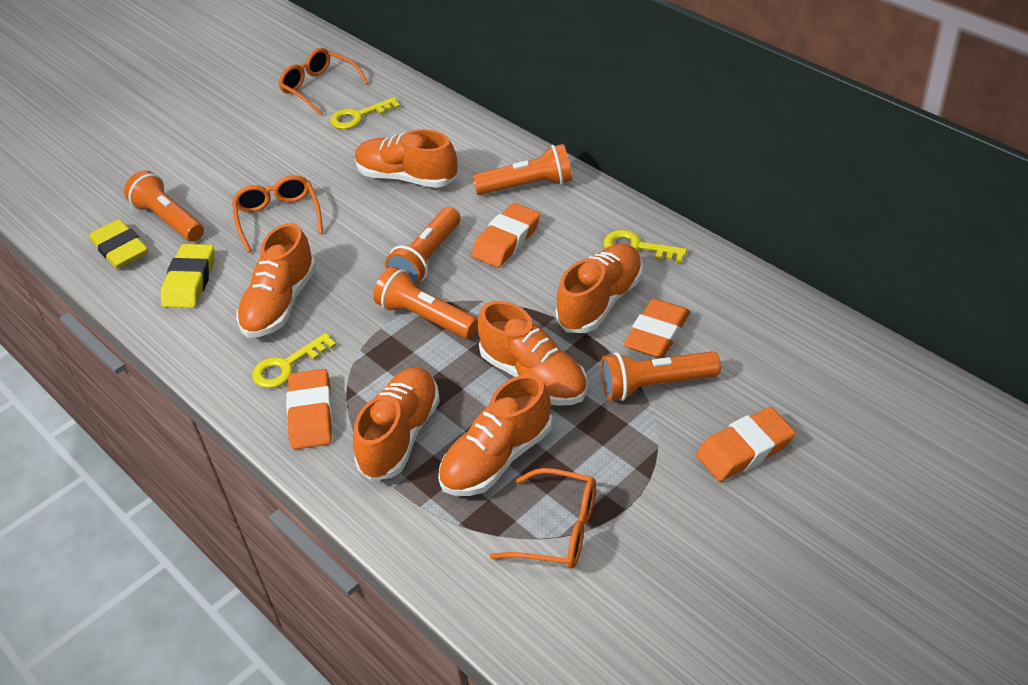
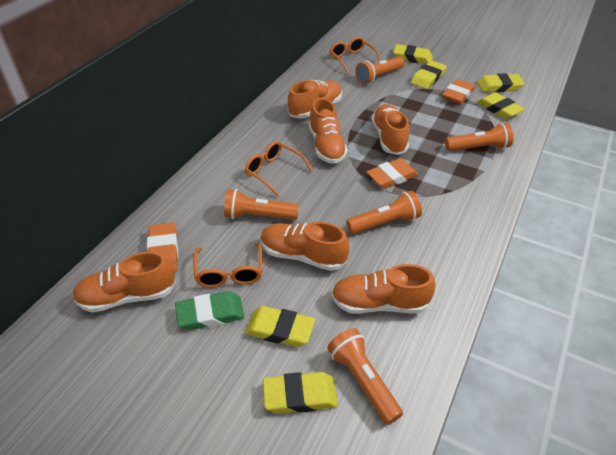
green eraser: none = 0 -> [175,291,244,330] = 1
orange eraser: [286,369,333,450] [471,203,540,268] [624,298,690,358] [696,407,795,482] = 4 -> [147,222,178,273] [366,158,418,189] [442,79,475,104] = 3
yellow eraser: [89,219,148,269] [161,244,214,308] = 2 -> [245,306,315,347] [263,372,338,414] [393,44,433,64] [411,61,447,89] [477,73,525,92] [477,92,525,119] = 6
yellow key: [252,333,336,388] [330,97,400,129] [603,230,687,263] = 3 -> none = 0

